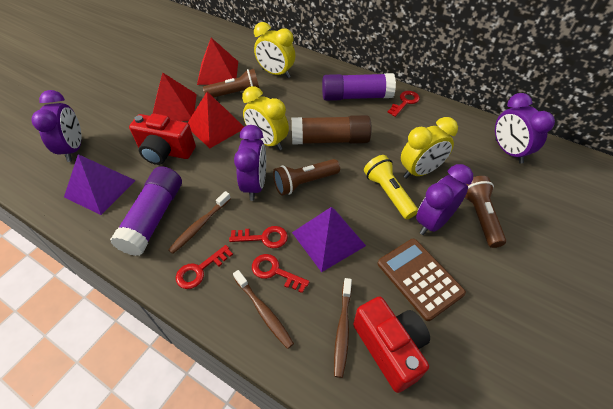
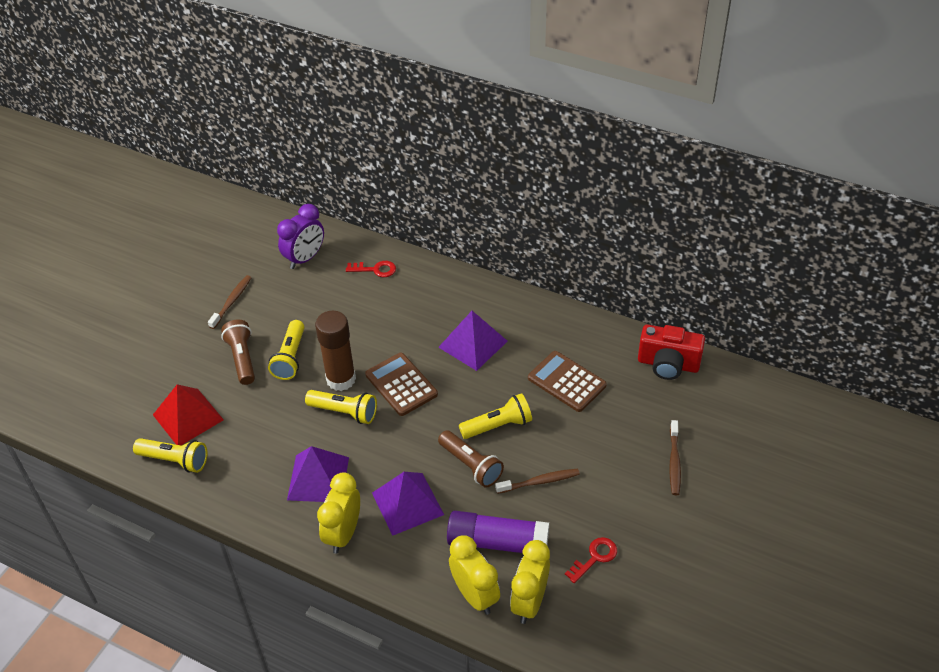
brown calculator: [377,239,466,321] = 1 -> [365,353,438,416] [528,351,607,412] = 2
brown flashlight: [203,69,259,97] [273,159,340,196] [465,176,506,248] = 3 -> [221,320,255,385] [438,430,504,488] = 2
purple clock: [31,90,81,162] [234,125,266,201] [416,164,473,235] [495,93,555,164] = 4 -> [277,204,324,269] = 1
purple glue stick: [110,166,182,256] [322,73,396,101] = 2 -> [447,511,549,553] = 1
purple pyramid: [64,154,136,215] [292,207,366,272] = 2 -> [287,446,349,502] [372,472,444,536] [438,311,508,371] = 3
red camera: [129,113,196,165] [353,296,430,393] = 2 -> [638,325,705,380] = 1
red key: [176,245,233,289] [229,226,288,248] [252,254,310,293] [387,91,420,117] = 4 -> [346,261,396,277] [565,537,617,583] = 2
red pyramid: [153,72,197,121] [188,92,244,149] [197,38,238,85] = 3 -> [153,384,224,445] = 1
yellow flashlight: [364,155,418,219] = 1 -> [133,438,207,473] [268,320,304,380] [305,390,377,424] [459,393,532,439] = 4

